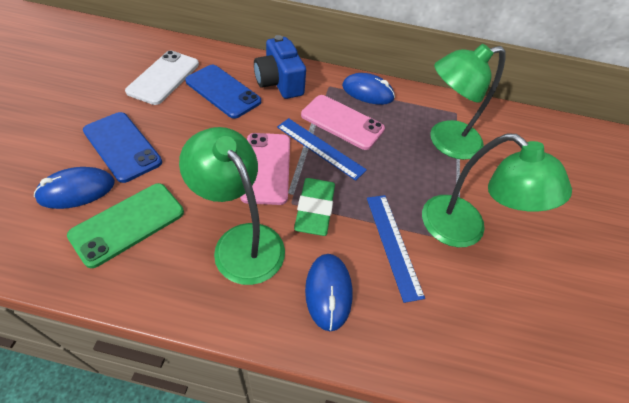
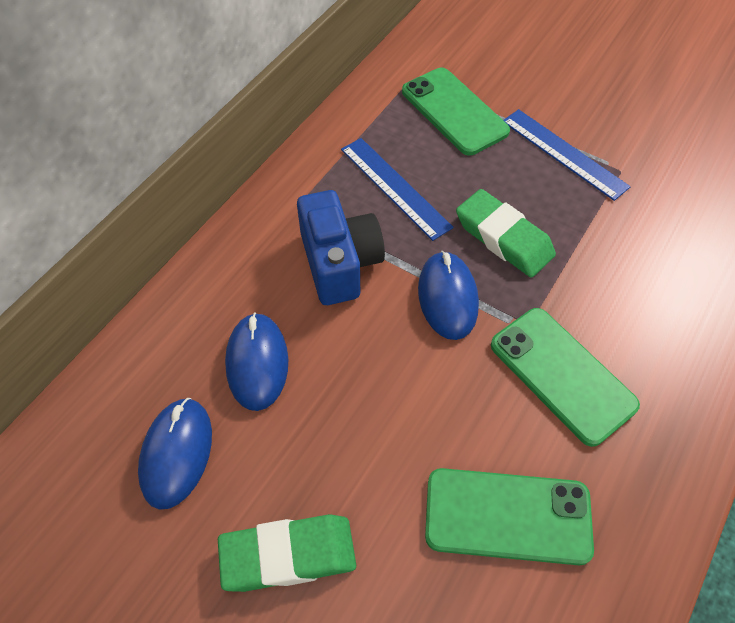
blue phone: [83,112,162,183] [185,65,261,119] = 2 -> none = 0
green eraser: [294,178,335,236] = 1 -> [218,514,356,592] [456,189,556,278] = 2
green lamp: [179,127,285,285] [422,133,572,247] [430,44,506,160] = 3 -> none = 0
green phone: [67,183,184,268] = 1 -> [402,68,510,155] [425,468,594,565] [491,308,640,447] = 3
pink phone: [240,133,290,205] [301,95,385,150] = 2 -> none = 0
white phone: [125,51,199,105] = 1 -> none = 0

